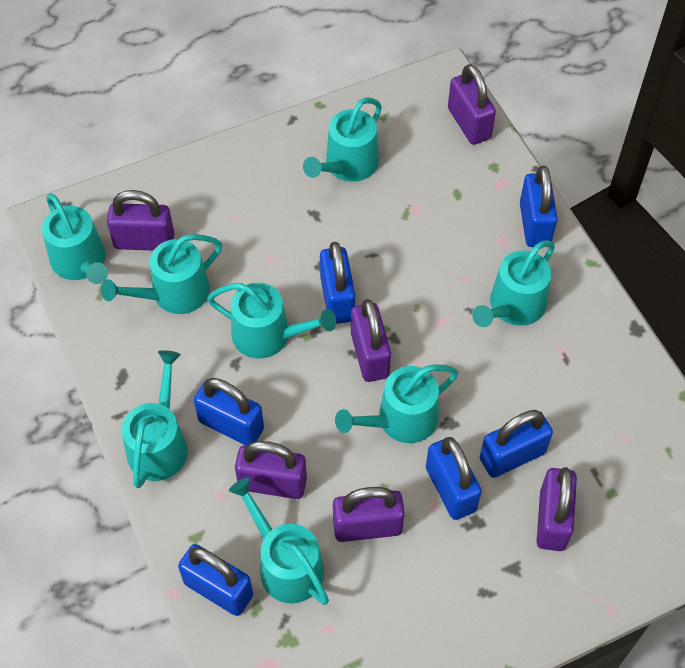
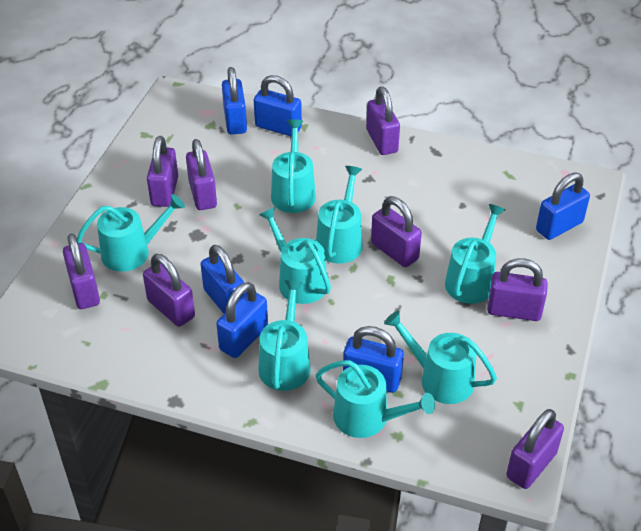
purple padlock: [107,190,174,250] [235,441,307,499] [333,487,405,542] [351,299,391,382] [448,64,496,145] [536,467,577,551] = 6 -> [63,234,100,309] [143,254,195,327] [147,136,178,207] [186,139,217,210] [366,87,400,155] [371,196,422,267] [487,258,548,321] [506,409,564,489] = 8

